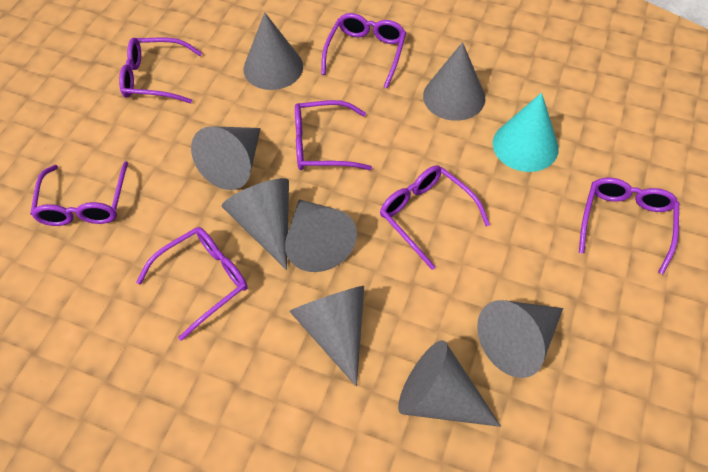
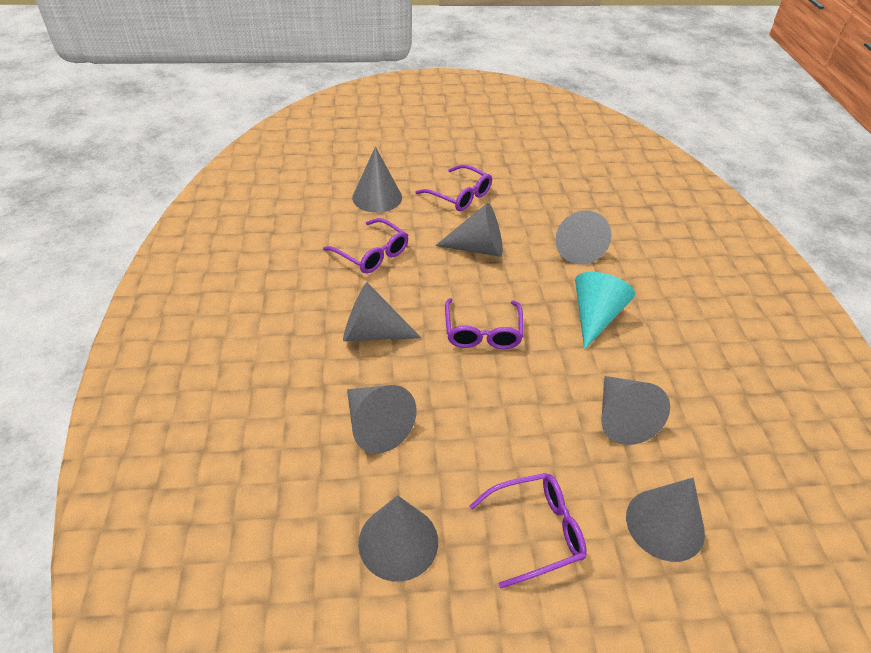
purple glasses: [30,161,128,226] [119,38,202,103] [136,227,247,341] [295,100,372,170] [321,13,406,88] [380,165,490,270] [579,178,679,274] = 7 -> [323,218,408,274] [415,165,492,211] [445,298,523,349] [470,473,587,588] = 4

